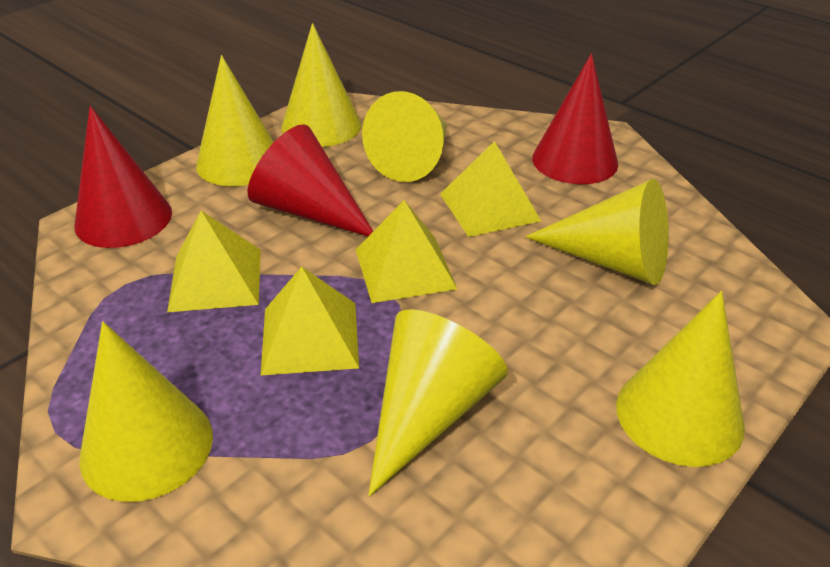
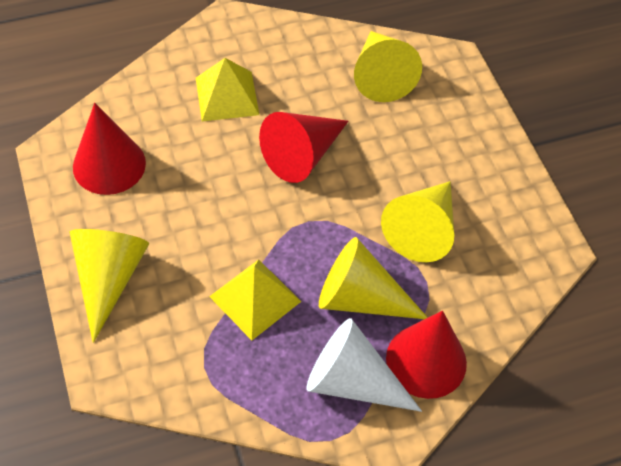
white cone: none = 0 -> [307,318,422,412] = 1
yellow cone: [79,322,213,502] [196,55,274,186] [281,23,361,147] [362,91,447,182] [368,309,508,497] [525,179,669,285] [616,291,745,467] = 7 -> [69,229,149,343] [319,237,428,319] [354,31,422,102] [381,181,454,262] = 4
yellow pyramid: [167,211,261,312] [261,267,359,375] [355,200,457,303] [440,141,541,237] = 4 -> [196,58,259,122] [209,259,301,340] = 2

